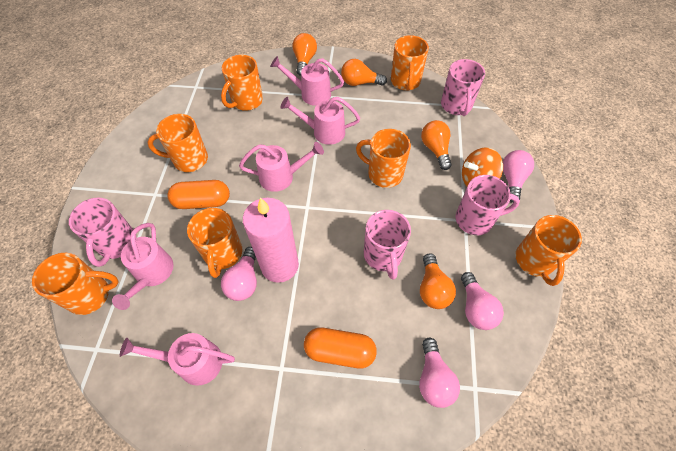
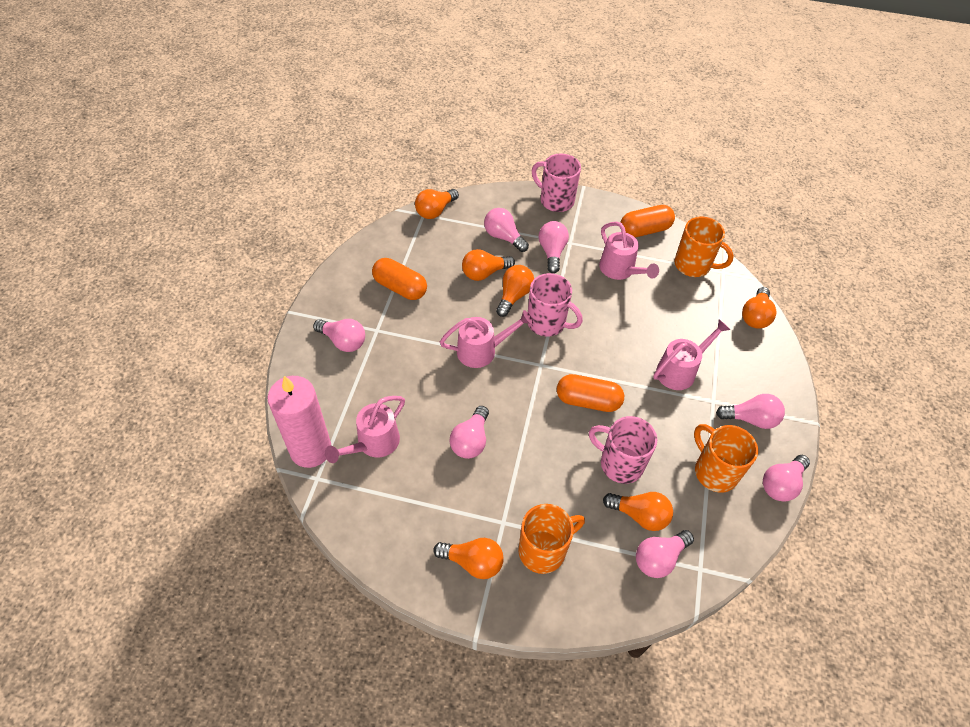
orange capsule: [167,180,230,209] [304,328,377,368] = 2 -> [372,258,427,300] [557,374,624,412] [620,205,675,237] = 3
orange light bulb: [292,33,317,76] [341,59,387,86] [420,253,456,309] [421,120,452,170] = 4 -> [415,189,459,219] [433,538,504,579] [462,249,515,281] [496,265,534,317] [603,492,673,531] [742,287,776,329] = 6
orange mug: [32,253,119,315] [147,114,208,172] [187,208,243,278] [221,55,263,111] [356,129,411,188] [391,35,429,90] [515,215,582,286] = 7 -> [519,504,585,574] [675,217,734,277] [694,424,758,493] = 3
orange spinning top: [462,147,503,186] = 1 -> none = 0
pink light bulb: [221,247,257,301] [419,338,460,408] [461,272,504,330] [503,150,534,203] = 4 -> [313,319,365,352] [450,406,489,459] [484,208,529,252] [539,221,569,273] [636,530,694,578] [716,394,785,429] [763,455,810,502] = 7
pink mug: [69,198,137,267] [364,210,411,280] [441,59,485,116] [455,175,520,235] = 4 -> [528,273,583,336] [532,154,581,212] [589,416,657,484] = 3
pink watering can: [112,223,174,310] [120,333,235,386] [239,142,324,192] [270,56,344,106] [280,97,360,145] = 5 -> [325,396,405,463] [440,310,533,368] [599,222,659,280] [653,319,731,390] = 4

